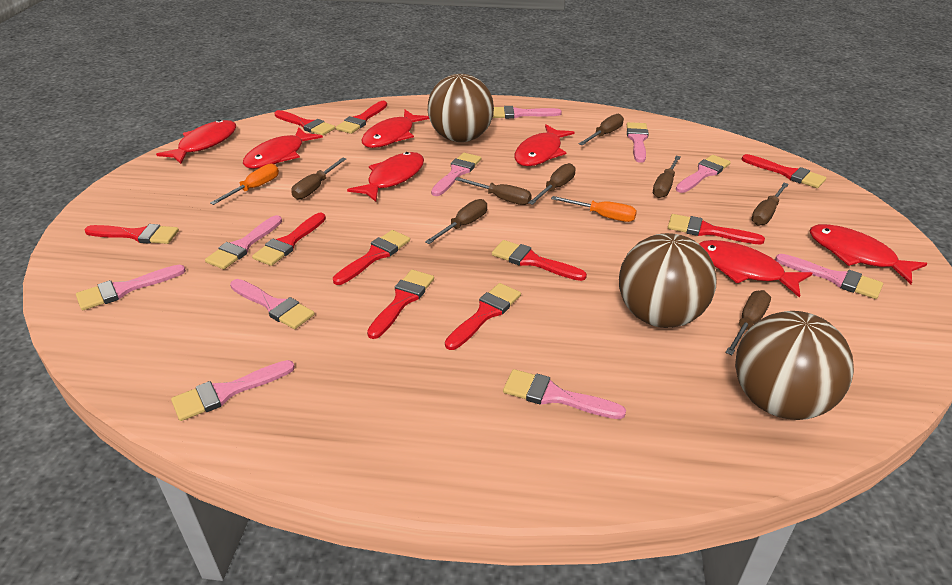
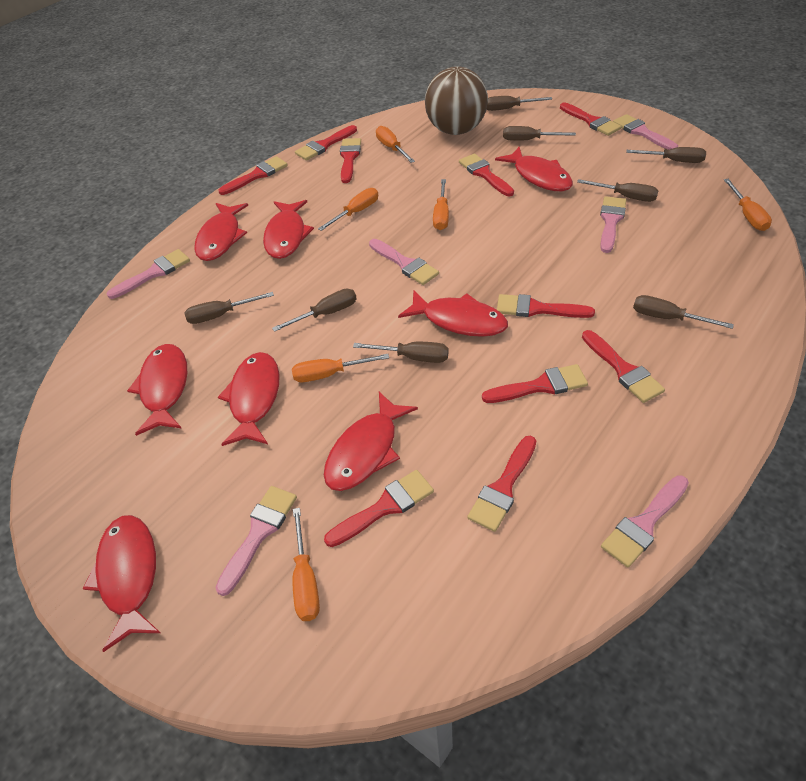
brown ball: [428,74,494,142] [619,233,717,328] [735,311,854,420] = 3 -> [425,66,488,135] = 1
orange screwdriver: [210,164,279,205] [551,196,637,222] = 2 -> [292,354,389,382] [292,508,320,621] [318,188,378,231] [376,126,415,163] [433,179,449,230] [724,179,772,231] = 6
pink brush: [76,265,186,310] [171,360,295,421] [205,215,282,269] [230,279,315,329] [431,153,481,196] [493,106,562,119] [503,369,626,419] [627,122,649,163] [676,155,731,193] [775,254,883,299] = 10 -> [107,249,190,299] [215,486,297,596] [369,239,439,285] [600,196,626,253] [601,475,689,567] [613,114,678,150] = 6
red fish: [156,120,236,164] [243,127,323,169] [347,152,424,202] [361,110,429,148] [514,125,575,166] [699,240,813,298] [810,224,927,284] = 7 -> [82,515,160,652] [127,344,187,436] [194,203,248,261] [218,352,280,446] [263,200,314,259] [324,392,418,491] [398,290,508,337] [495,147,573,191] = 8

